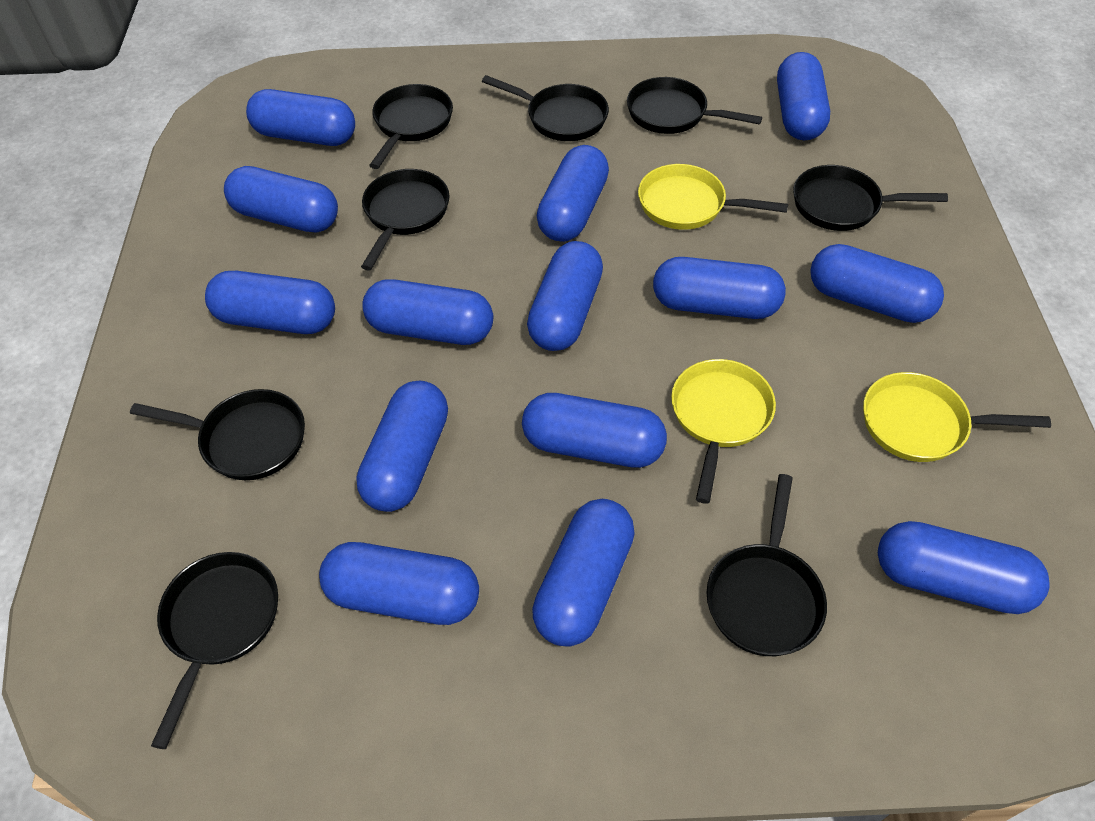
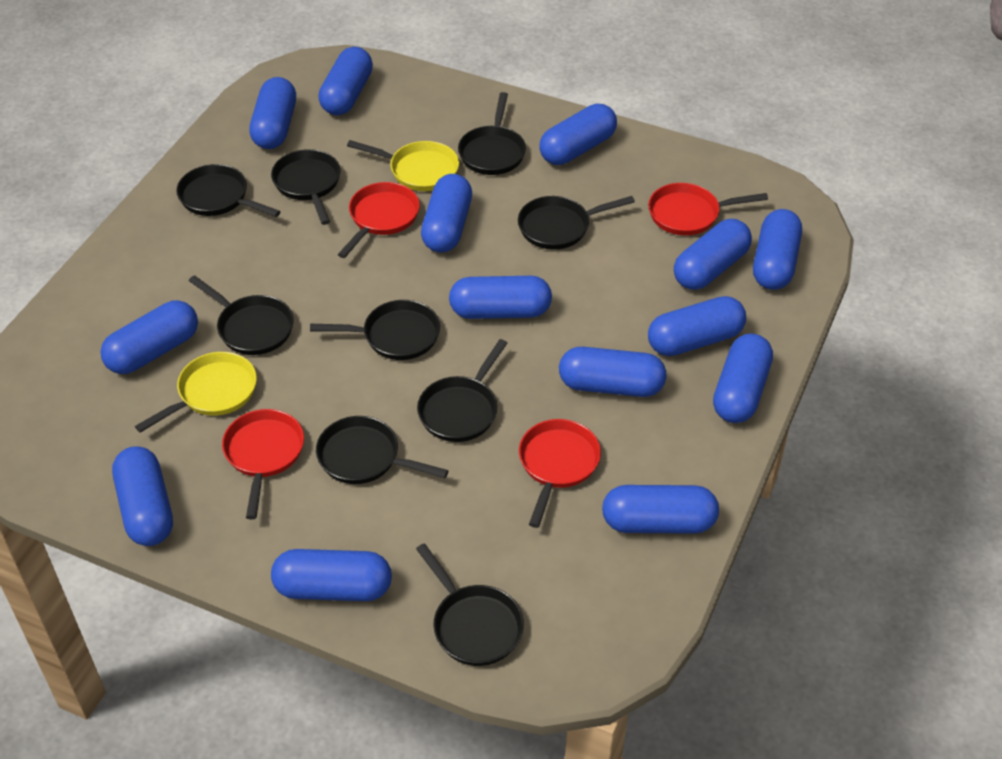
black pan: [130,389,305,480] [151,552,278,749] [361,169,450,271] [369,84,453,169] [482,75,609,141] [627,77,762,134] [707,474,827,656] [793,165,948,231] = 8 -> [176,164,281,217] [189,275,294,355] [271,149,341,225] [310,300,440,360] [316,416,449,484] [416,543,524,666] [417,339,507,442] [458,92,526,175] [518,196,635,250] = 9
red pan: none = 0 -> [222,409,304,519] [338,182,420,258] [519,419,601,528] [648,183,768,236] = 4
yellow pan: [638,164,788,230] [671,359,776,504] [863,372,1051,462] = 3 -> [135,352,257,433] [347,140,459,191] = 2

